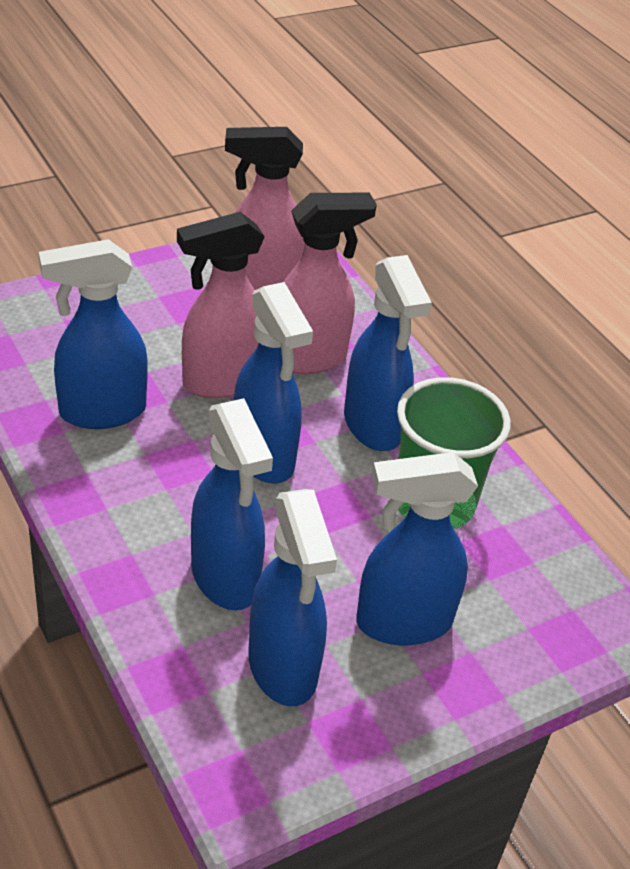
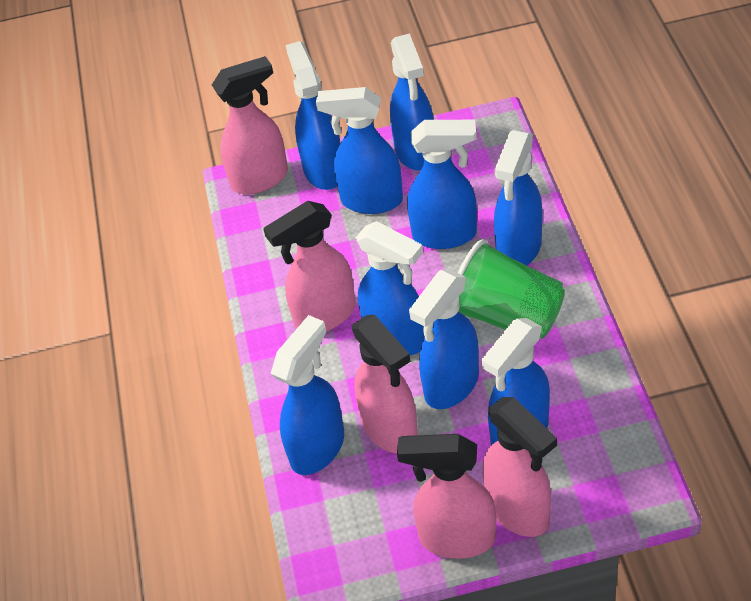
blue spray bottle: [39,239,148,429] [191,398,273,610] [233,282,313,484] [248,489,337,706] [344,255,432,451] [356,452,478,645] = 6 -> [271,315,344,475] [286,41,340,190] [316,87,403,214] [356,221,425,355] [390,34,434,170] [407,120,477,249] [409,270,479,409] [482,318,550,445] [494,130,542,265] = 9
pink spray bottle: [177,212,265,398] [225,127,305,290] [284,193,377,374] = 3 -> [212,56,288,194] [263,201,356,331] [352,315,418,453] [397,434,496,559] [482,397,557,537] = 5

